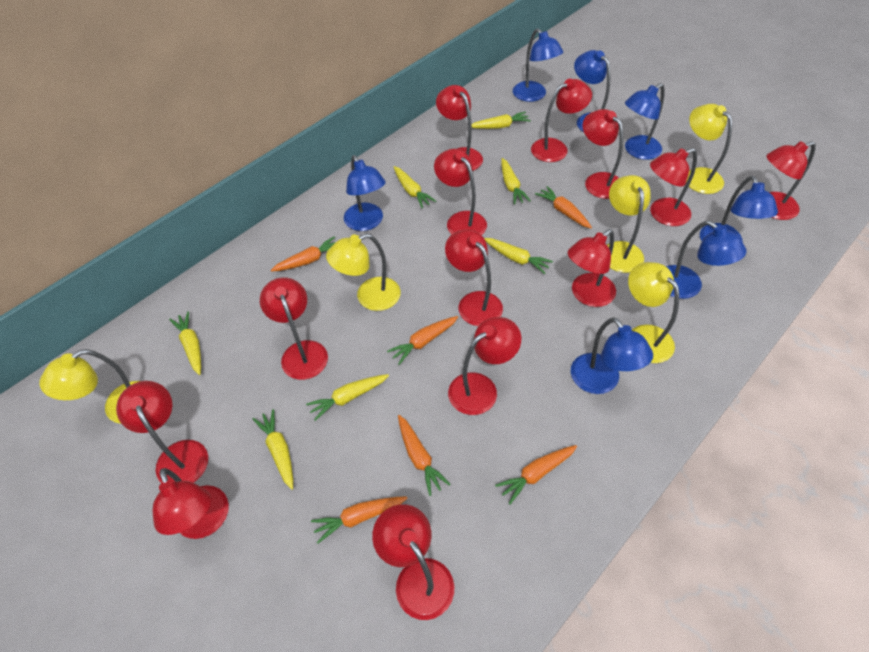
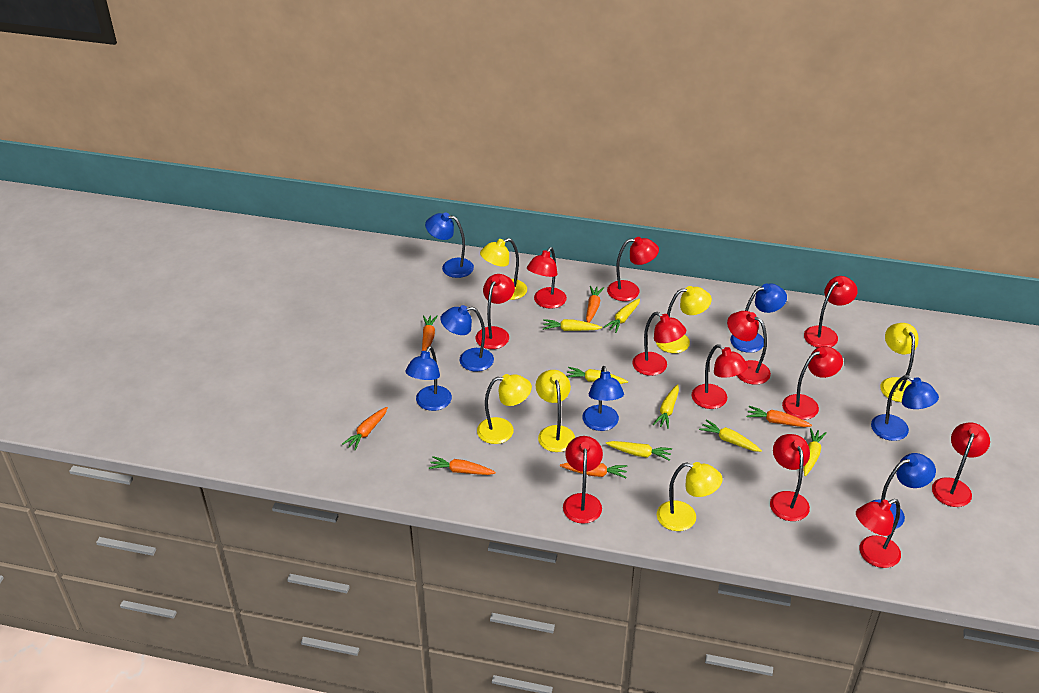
red lamp: [116,381,208,483] [153,468,229,539] [260,277,328,380] [372,504,454,620] [434,149,487,235] [436,85,483,171] [445,230,503,326] [448,317,521,415] [531,79,592,162] [568,229,616,307] [583,109,623,199] [650,148,697,226] [766,141,816,220] = 13 -> [476,274,515,349] [527,247,567,309] [563,436,603,524] [607,237,659,301] [632,312,686,376] [691,344,748,409] [727,311,771,385] [770,434,810,521] [782,346,843,420] [804,276,858,348] [856,499,901,568] [932,422,990,507] = 12
yellow lamp: [39,349,139,424] [326,233,401,311] [607,175,651,273] [628,262,679,363] [686,104,732,194] = 5 -> [477,374,532,444] [480,238,527,300] [536,370,575,452] [656,286,712,353] [657,462,723,531] [880,323,918,402] = 6

